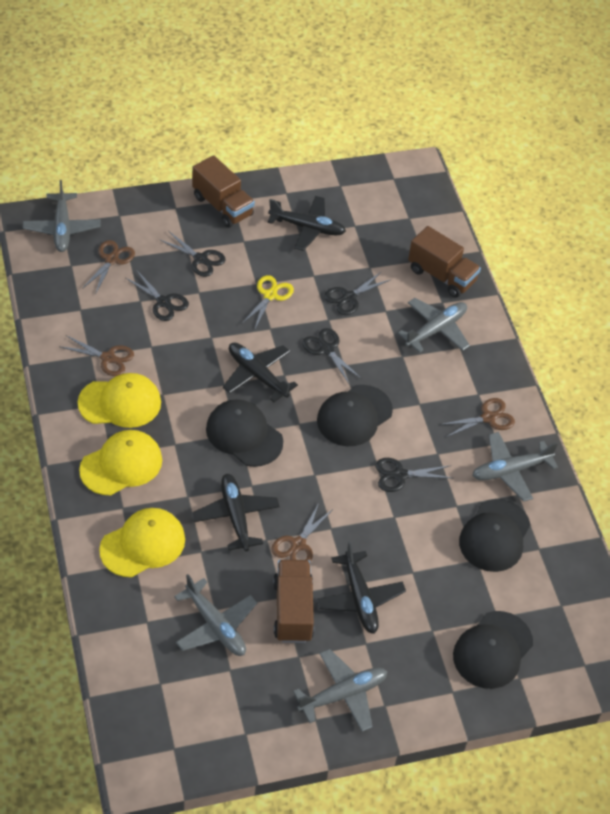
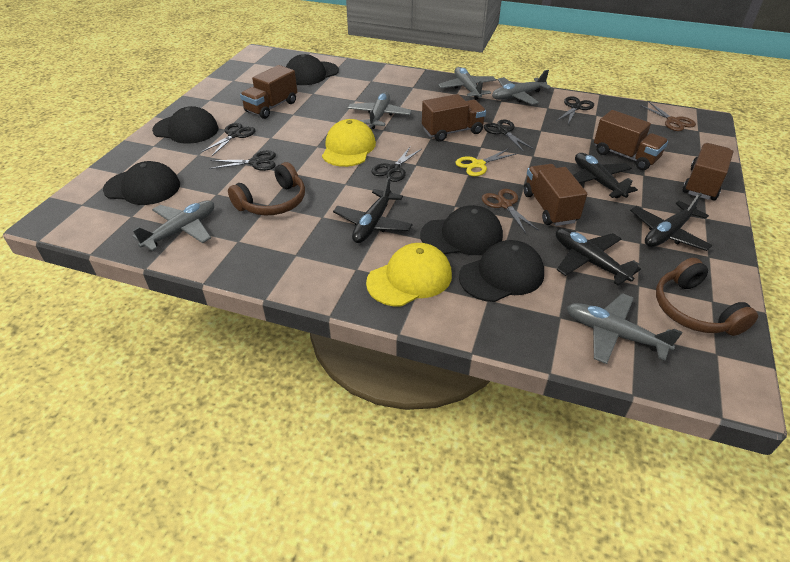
black cap: [206,399,283,467] [317,385,393,446] [453,611,533,689] [459,499,531,572] = 4 -> [103,161,180,205] [152,106,219,144] [286,54,339,85] [420,205,503,255] [459,240,544,302] = 5
brown headphones: none = 0 -> [228,162,305,216] [656,258,758,336] = 2
brown scissors: [59,335,134,376] [82,240,135,295] [271,503,333,562] [439,398,515,437] = 4 -> [482,189,539,233] [640,102,696,131] = 2
brown truck: [192,155,255,228] [273,560,314,643] [408,226,481,298] = 3 -> [240,65,297,119] [422,94,486,142] [524,164,587,226] [594,110,668,170] [682,143,734,201] = 5
yellow cap: [78,373,161,428] [79,430,162,495] [99,508,185,577] = 3 -> [322,119,376,167] [366,243,452,307] = 2

